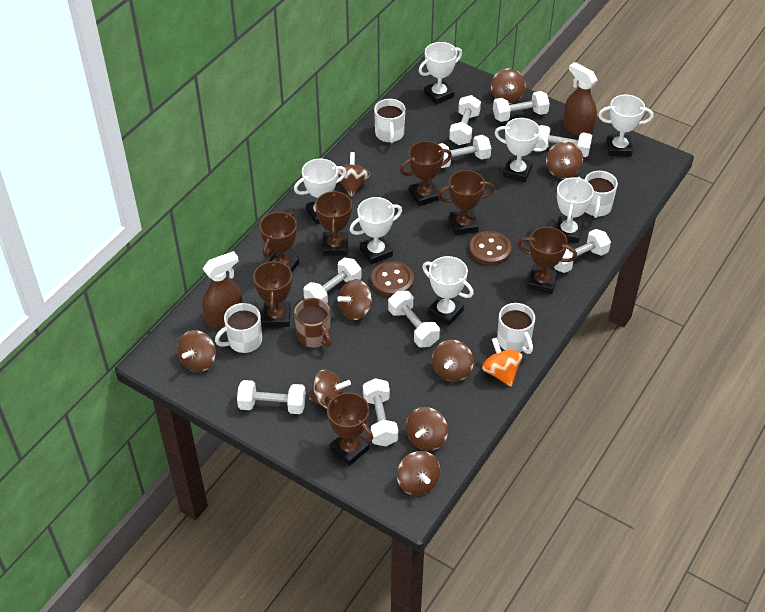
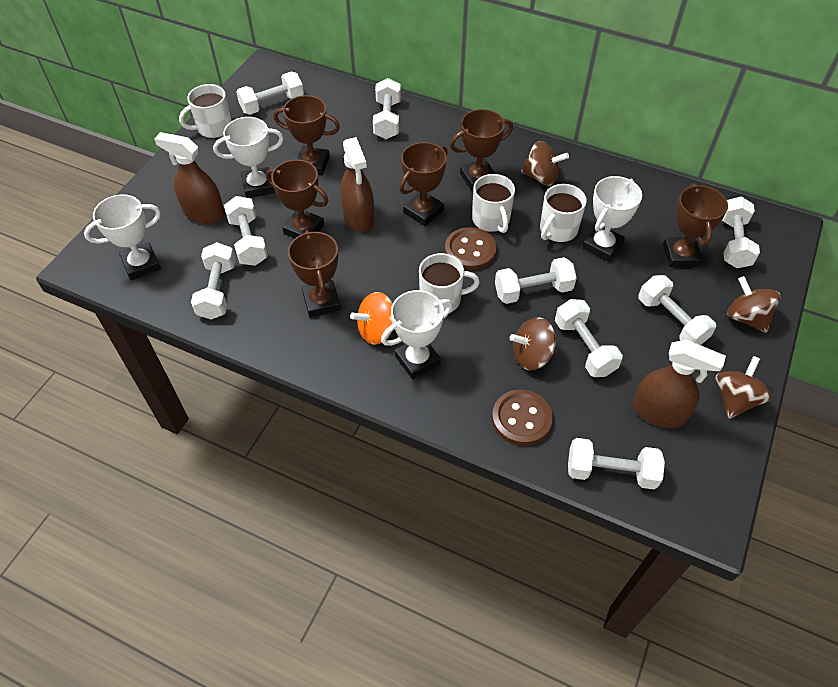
brown mug: [294,298,332,348] = 1 -> none = 0
brown spinning top: [177,330,216,372] [309,370,351,409] [337,152,371,197] [337,279,372,320] [397,451,440,495] [406,407,448,451] [432,340,474,382] [491,68,526,104] [546,141,583,179] = 9 -> [510,317,557,370] [521,141,569,186] [716,356,772,419] [727,276,780,333] = 4
brown spray bottle: [202,251,243,328] [563,62,597,136] = 2 -> [154,132,225,224] [340,137,374,232] [633,340,726,428] = 3
brown trophy: [253,259,292,327] [260,212,299,272] [315,190,352,256] [324,392,373,466] [400,141,452,206] [438,170,495,235] [517,227,577,294] = 7 -> [266,160,329,238] [274,95,340,176] [288,230,341,317] [399,142,448,226] [450,109,513,191] [663,184,728,267] = 6
white trophy: [294,159,346,225] [350,197,402,265] [419,42,462,105] [422,256,474,326] [495,118,548,182] [556,177,594,243] [598,95,653,157] = 7 -> [84,194,161,280] [213,117,284,198] [381,290,453,379] [582,176,642,262] = 4

